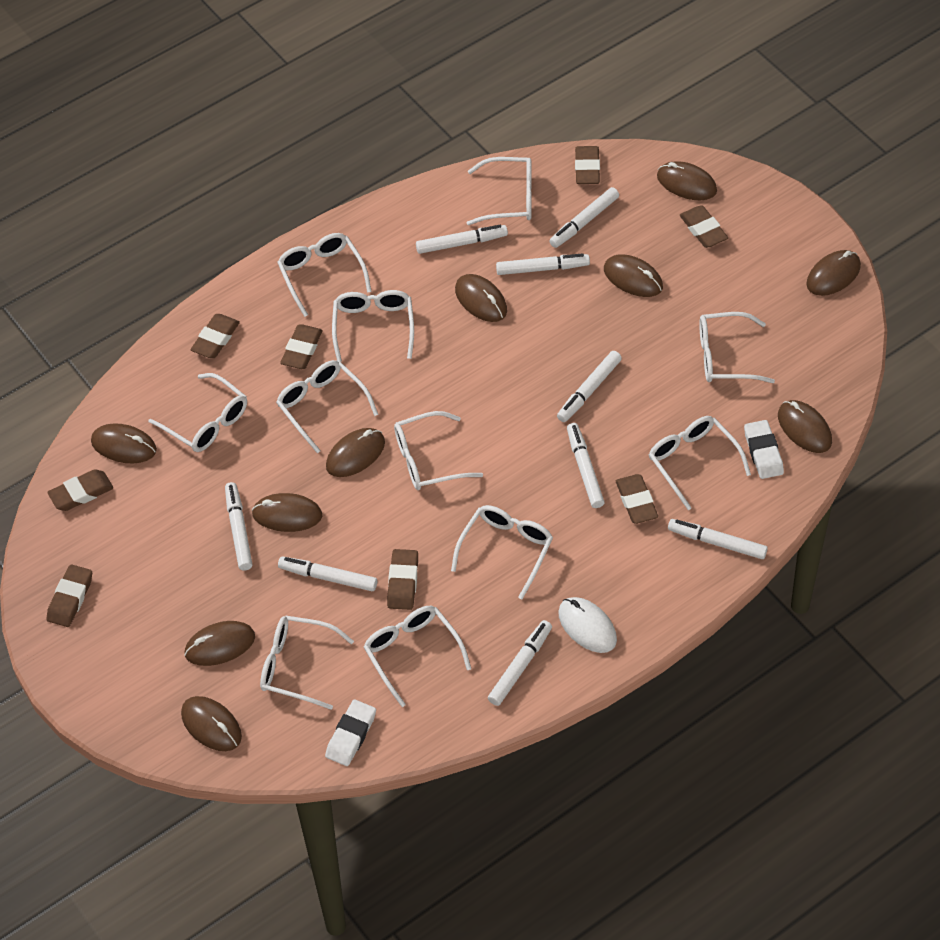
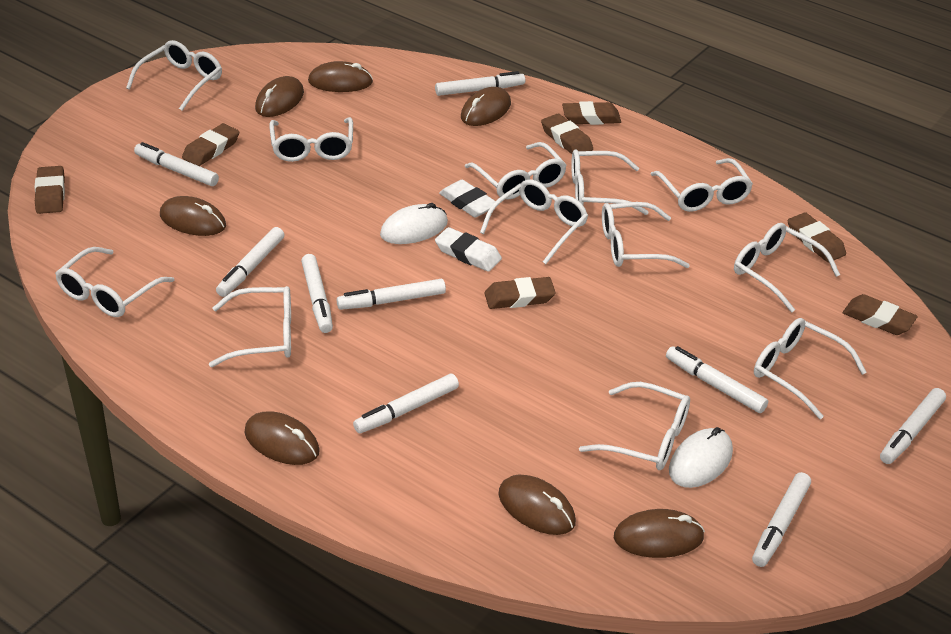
brown eraser: [46,564,92,627] [47,469,113,511] [190,314,240,358] [280,324,323,369] [387,549,418,610] [575,146,600,184] [616,474,658,524] [680,205,728,248] = 8 -> [35,166,65,214] [182,123,239,166] [484,277,556,309] [541,114,593,154] [562,101,621,125] [788,212,846,262] [843,294,918,335] = 7
brown mouse: [91,423,157,464] [181,696,242,751] [184,621,255,666] [252,493,322,532] [326,428,385,477] [455,274,507,322] [604,254,663,297] [657,161,717,200] [778,400,832,453] [806,250,861,296] = 10 -> [160,196,226,236] [244,411,320,465] [255,76,304,117] [308,61,373,92] [461,87,511,126] [498,475,576,535] [614,509,705,558] = 7
white glasses: [148,373,247,452] [260,616,354,710] [276,360,378,453] [277,233,372,317] [332,290,414,362] [364,606,471,707] [394,411,483,490] [451,505,553,599] [467,157,531,225] [649,416,751,510] [699,312,775,383] = 11 -> [55,247,174,317] [126,40,222,111] [209,286,291,367] [269,117,353,162] [465,142,566,200] [480,179,588,264] [571,150,649,215] [579,382,690,470] [602,202,690,268] [651,158,753,212] [734,223,840,312] [754,318,867,419] = 12
white mouse: [558,597,617,653] = 1 -> [380,203,448,244] [669,427,733,488] = 2

